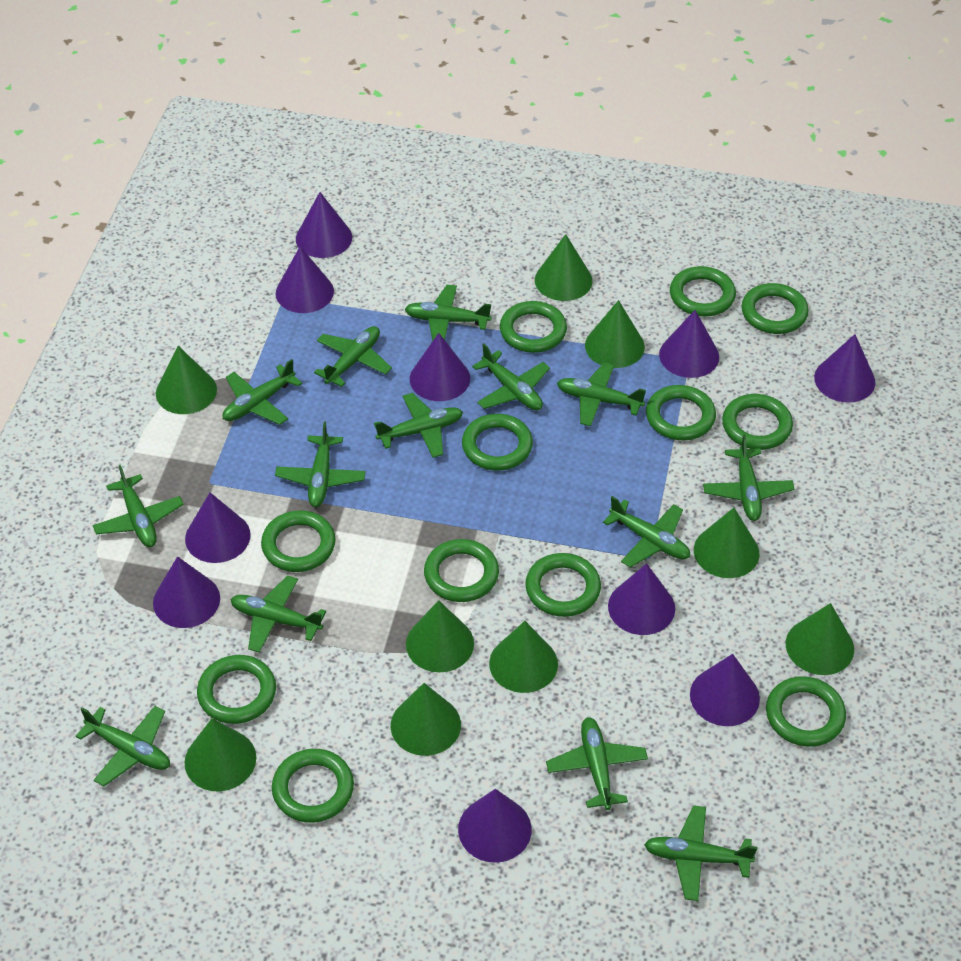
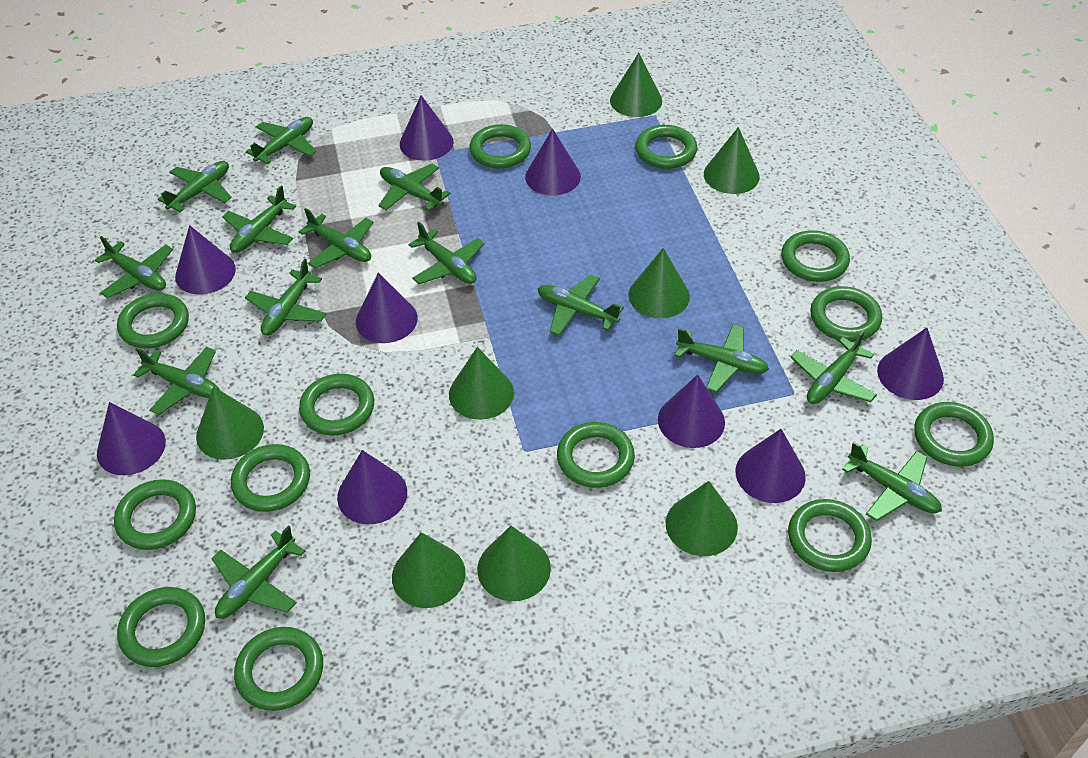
green cone: [156,346,217,414] [185,718,256,791] [391,683,461,756] [406,600,474,672] [489,621,558,693] [535,234,593,301] [585,300,645,368] [694,508,759,578] [786,603,854,675] = 9 -> [196,386,264,460] [392,532,466,608] [449,347,514,420] [477,526,551,601] [610,53,662,117] [629,248,690,318] [666,481,738,556] [704,127,760,194] = 8
green ring: [197,655,276,724] [261,510,336,572] [272,749,354,823] [424,539,499,602] [462,414,533,471] [500,301,567,353] [525,553,601,617] [646,385,716,440] [670,266,736,316] [722,394,793,450] [742,283,809,334] [766,676,846,747] = 12 -> [114,479,196,550] [117,293,189,349] [117,587,205,667] [231,444,310,512] [234,627,323,711] [299,374,374,436] [470,124,531,168] [557,422,635,488] [635,125,697,169] [781,230,850,282] [788,499,872,572] [810,286,882,342] [914,402,994,467] = 13
purple cone: [153,556,220,628] [185,493,251,563] [276,246,334,313] [296,192,352,258] [410,333,470,401] [458,789,532,863] [608,563,675,635] [659,310,719,378] [690,654,760,726] [814,334,875,403] = 10 -> [97,402,166,475] [175,225,236,294] [337,450,407,524] [356,273,418,343] [400,95,453,161] [525,129,581,196] [658,375,725,448] [736,429,806,503] [877,328,944,400] = 9

